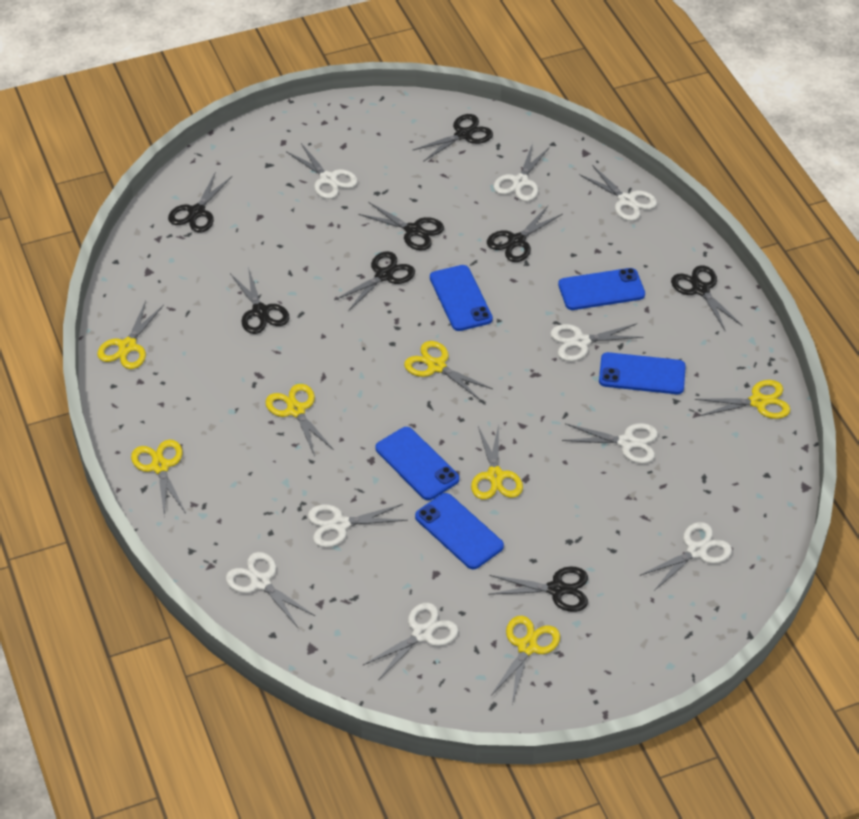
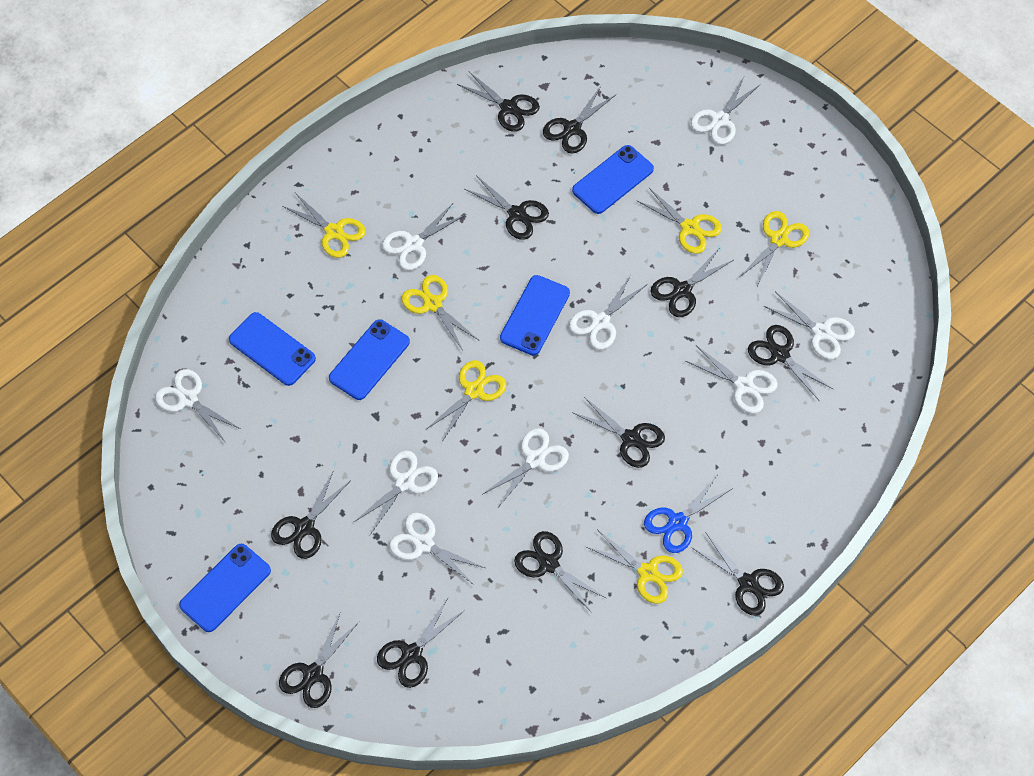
black scissors: [168,173,232,233] [230,267,289,334] [334,251,415,311] [358,202,444,251] [413,114,493,162] [487,206,562,262] [488,566,588,612] [671,265,742,330] = 8 -> [271,472,351,559] [279,614,359,708] [377,598,465,688] [457,72,540,132] [465,175,549,240] [514,531,606,613] [543,86,615,154] [572,397,665,468] [651,249,733,317] [691,532,784,616] [748,325,834,400] = 11
blue scissors: none = 0 -> [644,476,732,553] = 1
yellow scissors: [97,301,164,369] [131,439,185,516] [265,384,334,456] [404,341,493,401] [471,424,523,500] [490,616,560,704] [695,380,791,419] = 7 -> [282,194,366,258] [401,275,478,351] [427,360,506,440] [585,530,683,604] [636,187,722,254] [740,211,810,286] = 6

